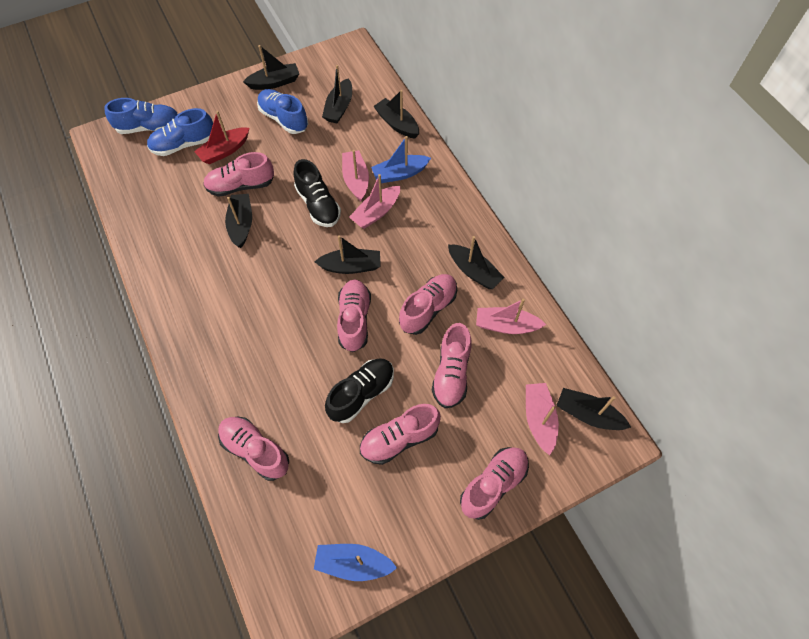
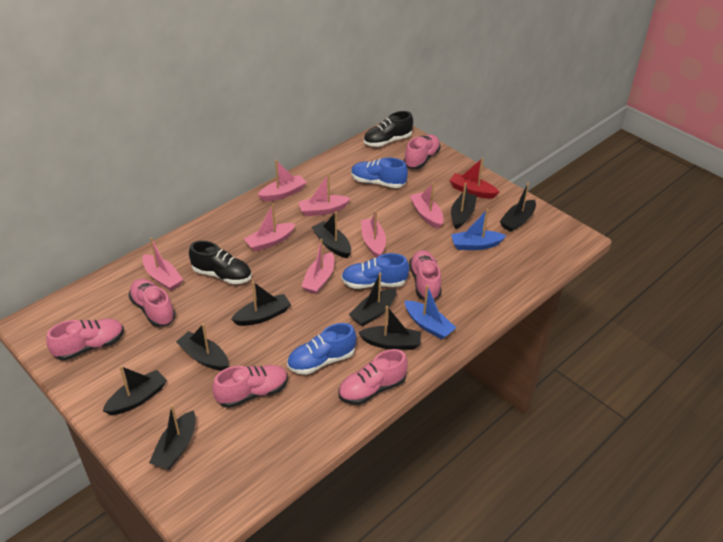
black boat: [225,194,252,248] [243,45,299,90] [315,235,381,274] [322,65,352,123] [374,90,419,139] [448,236,504,289] [557,388,631,430] = 7 -> [103,366,167,415] [149,405,196,470] [176,324,229,371] [231,281,291,326] [312,212,351,258] [349,273,397,327] [358,306,421,350] [451,183,477,229] [500,182,536,232] = 9
pink boat: [342,150,369,201] [349,174,400,229] [476,299,546,334] [526,383,559,455] = 4 -> [142,238,183,291] [244,204,295,252] [258,160,307,201] [298,174,351,216] [301,239,334,294] [361,210,386,258] [410,183,444,229] = 7
pink shoe: [203,152,274,197] [218,417,289,481] [337,279,371,352] [360,404,441,465] [399,274,457,335] [432,323,472,408] [460,447,529,520] = 7 -> [46,319,124,360] [129,279,176,327] [212,365,288,408] [338,349,408,405] [404,135,440,169] [409,250,442,300] = 6

